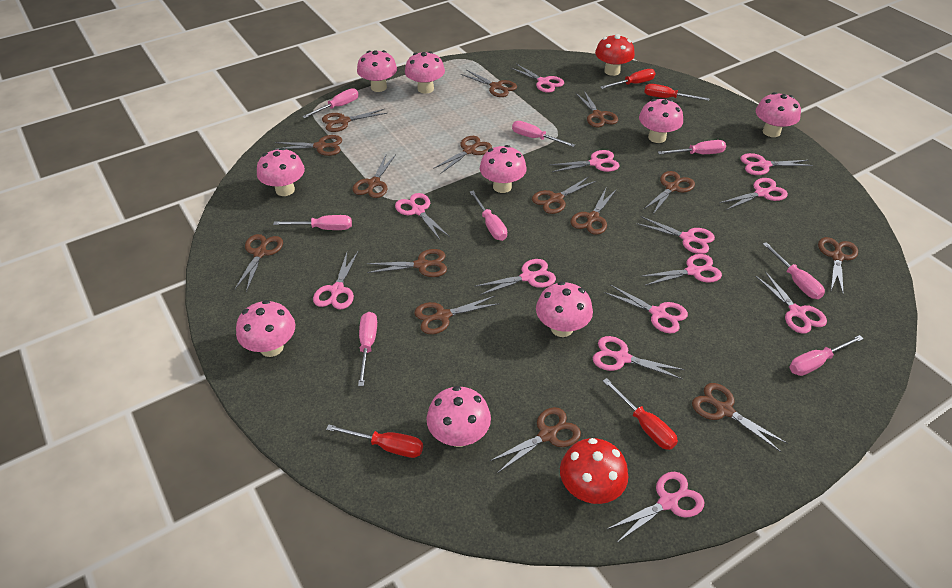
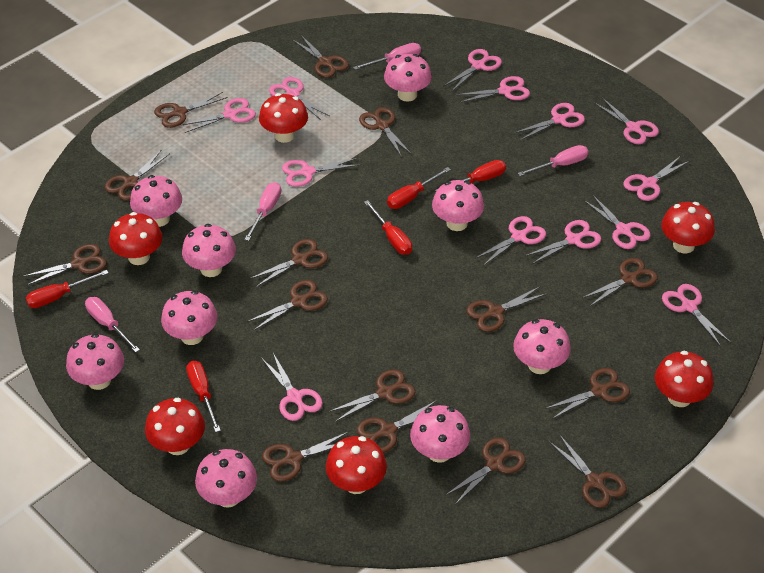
pink screwdriver: [273,215,352,230] [302,88,359,118] [358,312,377,386] [469,190,507,241] [512,121,575,147] [658,140,726,155] [763,242,825,299] [789,335,864,376] = 8 -> [85,297,140,353] [244,182,281,241] [353,43,421,70] [518,145,589,176] = 4
red mushroom: [560,438,628,504] [595,34,635,76] = 2 -> [109,212,163,265] [145,398,205,455] [259,93,308,143] [326,436,387,494] [655,351,713,407] [661,202,715,254] = 6
red screwdriver: [326,424,423,458] [600,69,655,89] [603,378,678,450] [644,84,710,101] = 4 -> [26,270,108,308] [186,361,221,432] [364,200,412,255] [387,167,451,209] [435,160,506,191] = 5

